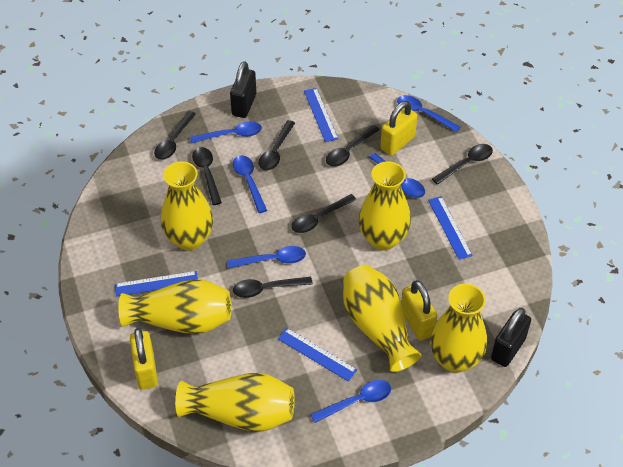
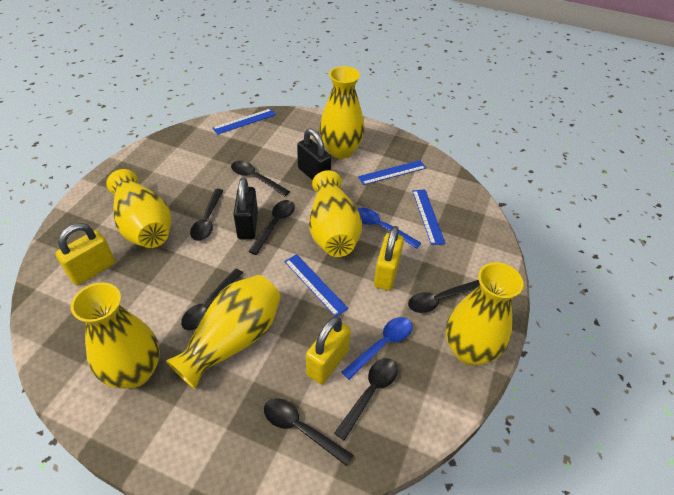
blue spoon: [190,121,262,143] [228,246,306,268] [233,155,267,213] [311,380,391,423] [369,153,425,198] [397,95,461,132] = 6 -> [342,317,412,380] [357,208,421,249] = 2

